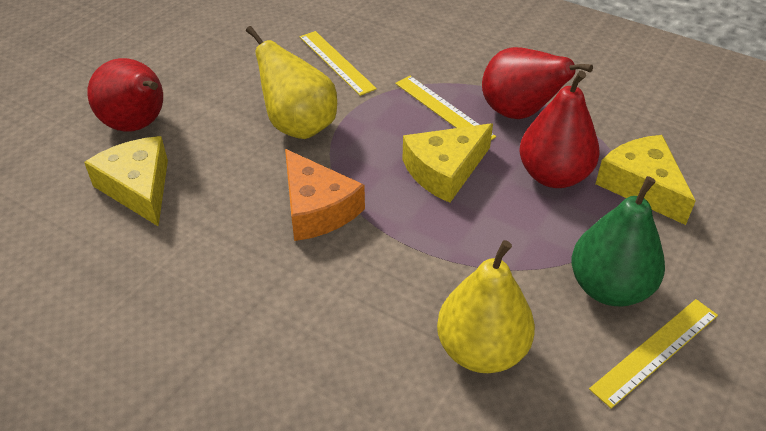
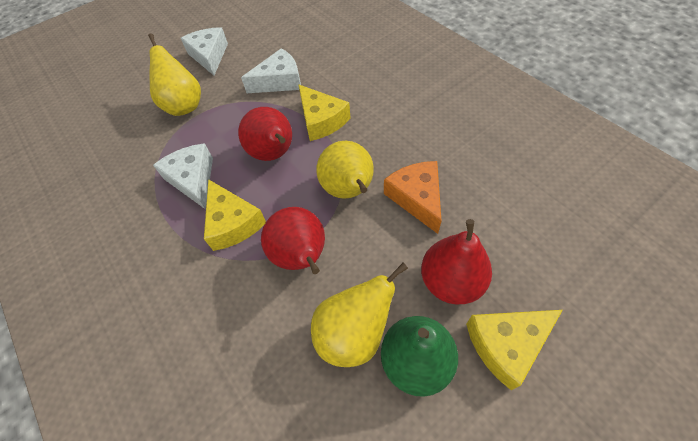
white cheese: none = 0 -> [153,143,213,209] [181,27,228,75] [241,48,301,93] = 3
yellow pear: [246,26,337,139] [437,240,535,373] = 2 -> [148,33,201,116] [311,263,408,367] [316,141,374,199] = 3
yellow ruler: [300,31,377,96] [395,76,496,140] [589,299,718,409] = 3 -> none = 0

